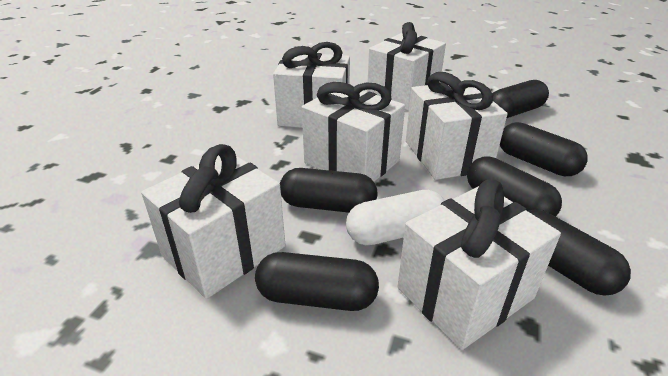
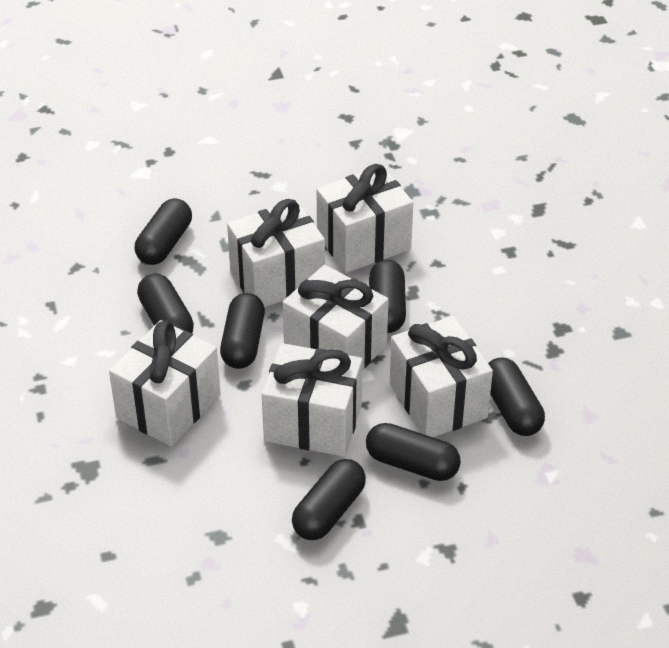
black capsule: [255,252,379,311] [280,168,378,213] [467,156,562,217] [492,80,549,118] [500,122,588,176] [528,210,631,296] = 6 -> [135,198,192,265] [137,273,194,333] [220,293,265,369] [292,459,366,540] [366,423,461,481] [369,260,406,333] [488,358,545,436] = 7
white capsule: [346,190,445,245] = 1 -> none = 0

